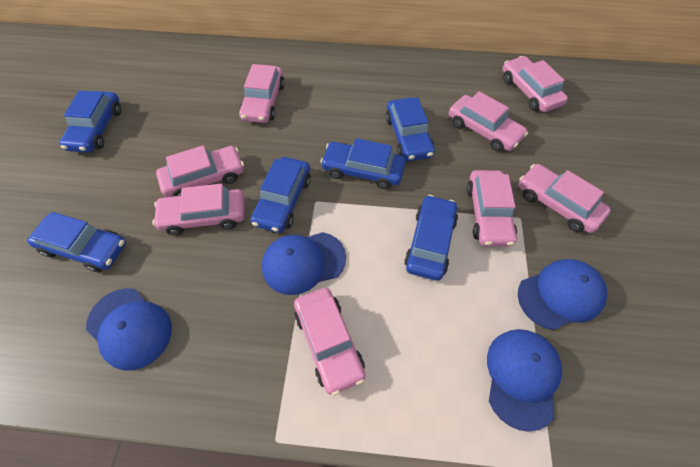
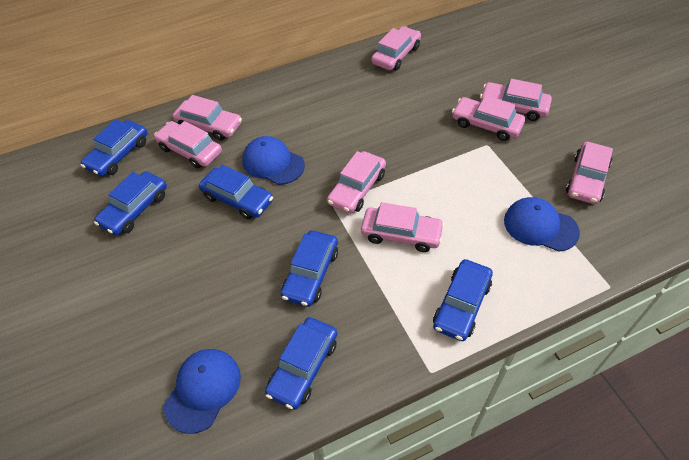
blue cap: [86,288,172,371] [262,232,346,295] [487,329,562,432] [518,259,607,330] = 4 -> [164,349,241,434] [242,136,305,185] [504,197,580,252] = 3

